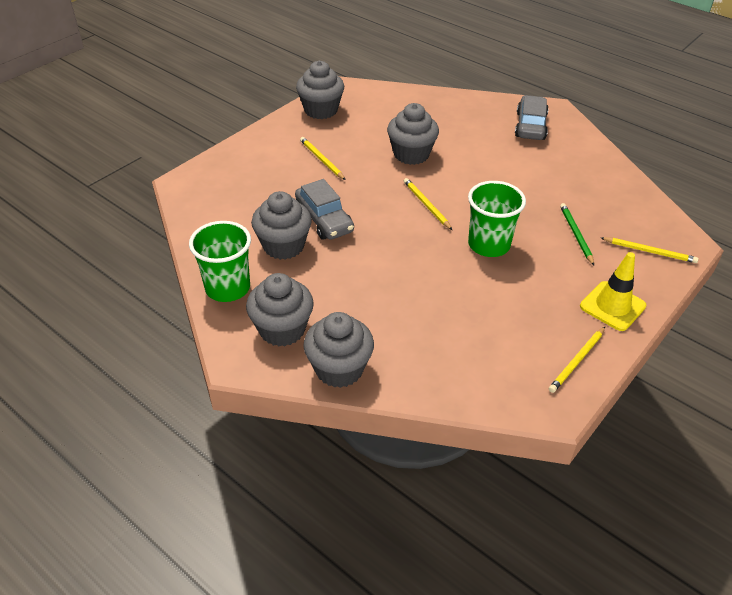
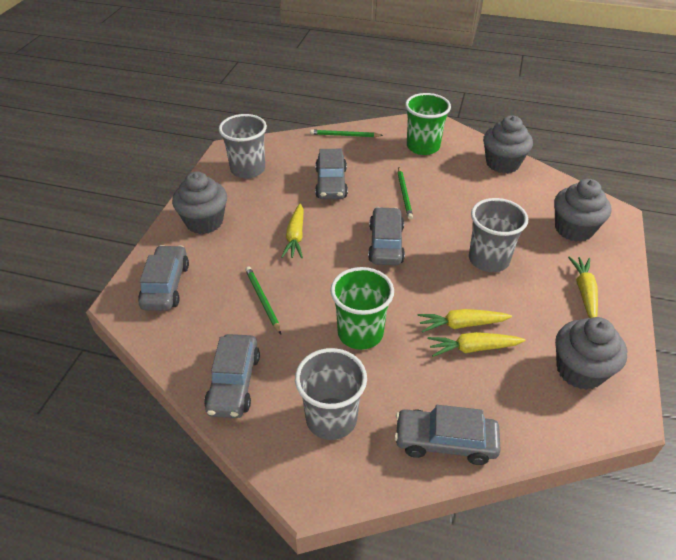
green pencil: [560,203,594,265] = 1 -> [245,266,281,334] [310,130,383,137] [398,167,413,219] = 3
grey car: [295,179,354,240] [515,95,549,140] = 2 -> [138,245,189,311] [204,334,260,418] [315,149,348,199] [368,207,405,265] [394,405,501,465] = 5
grey cup: none = 0 -> [219,114,267,178] [295,348,367,440] [469,198,528,272] = 3
grey cupcake: [246,273,314,346] [251,191,312,260] [296,61,344,119] [303,312,374,388] [387,103,439,165] = 5 -> [172,172,227,234] [483,115,533,173] [554,179,611,242] [555,317,627,390] = 4
yellow carrot: none = 0 -> [281,203,304,258] [418,309,512,333] [428,332,525,357] [568,256,598,318] = 4
yellow pencil: [300,137,346,180] [404,178,452,230] [549,327,605,393] [601,237,698,263] = 4 -> none = 0
yellow traffic cone: [580,252,647,331] = 1 -> none = 0

